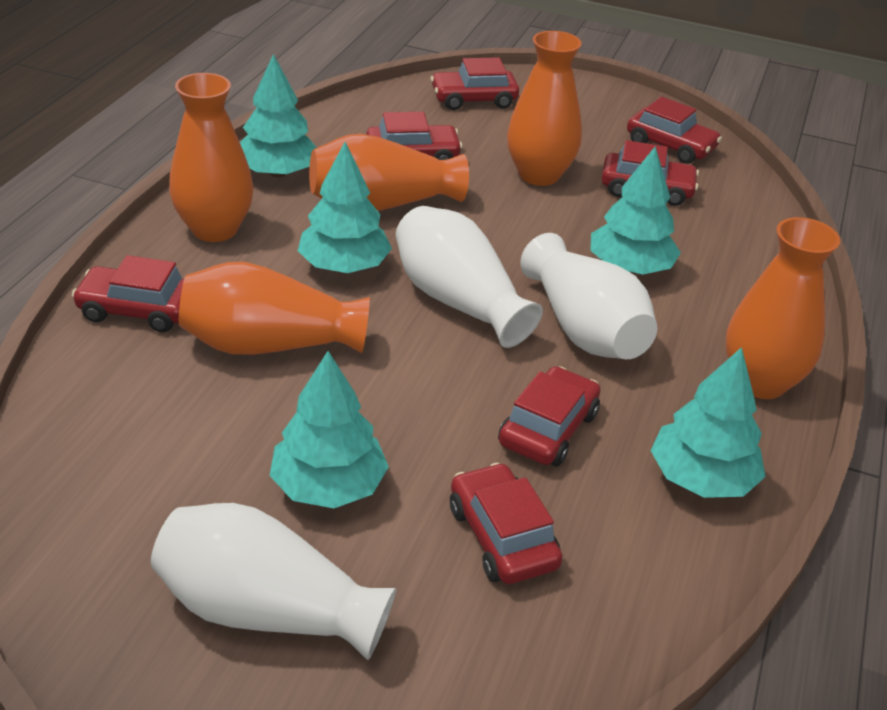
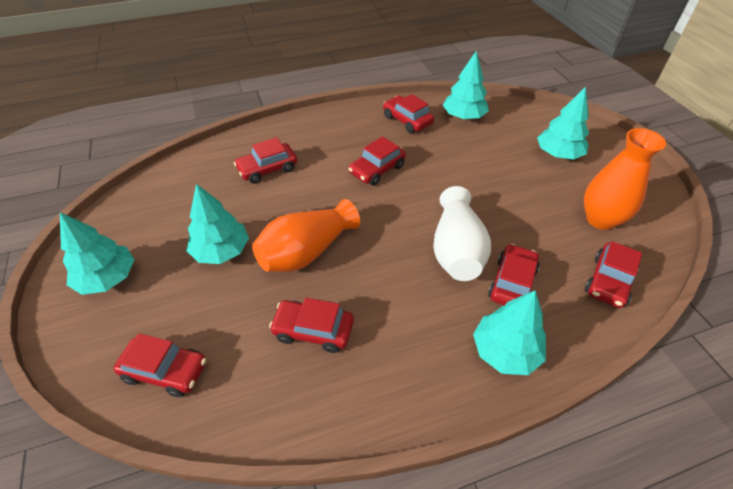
orange vase: [169,73,254,242] [179,262,370,355] [309,134,469,211] [507,31,582,186] [726,217,840,399] = 5 -> [252,199,360,272] [584,128,666,230] = 2
white vase: [151,503,396,660] [395,206,543,348] [520,233,657,359] = 3 -> [433,186,491,281] = 1

